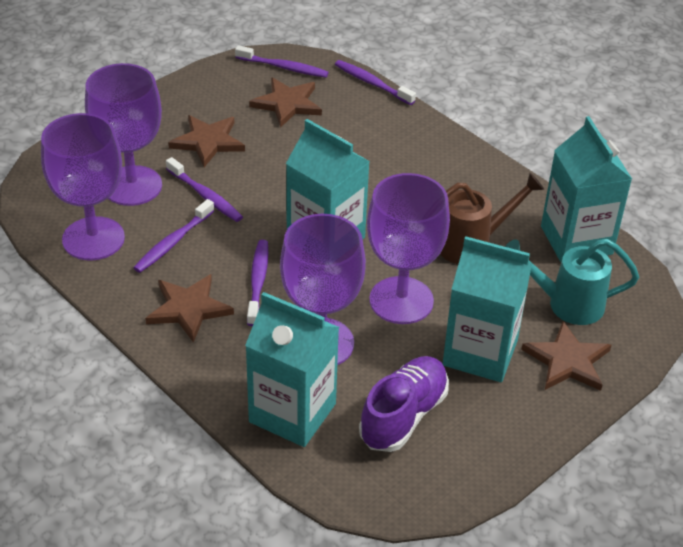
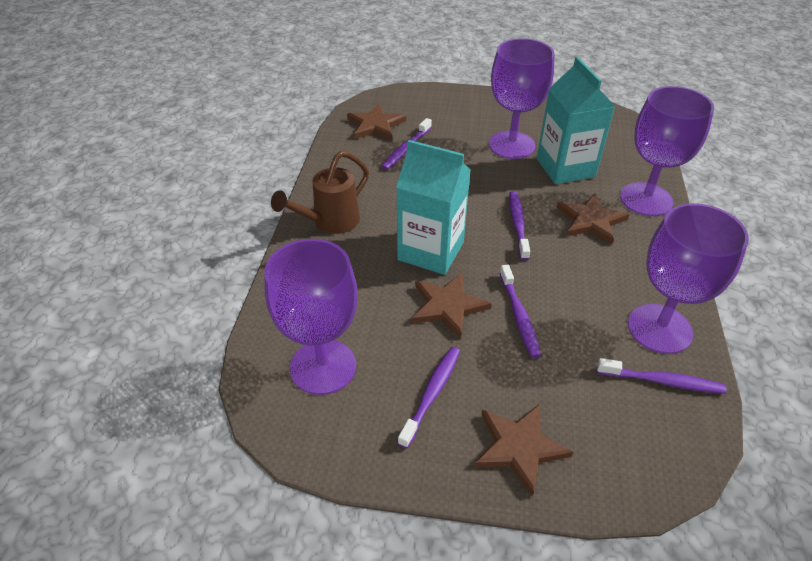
purple shoe: [359,356,449,452] = 1 -> none = 0
turquoise carton: [245,292,339,447] [286,119,370,239] [443,236,532,382] [541,116,632,262] = 4 -> [396,140,471,275] [537,57,615,184] = 2
turquoise watering can: [505,239,639,325] = 1 -> none = 0

